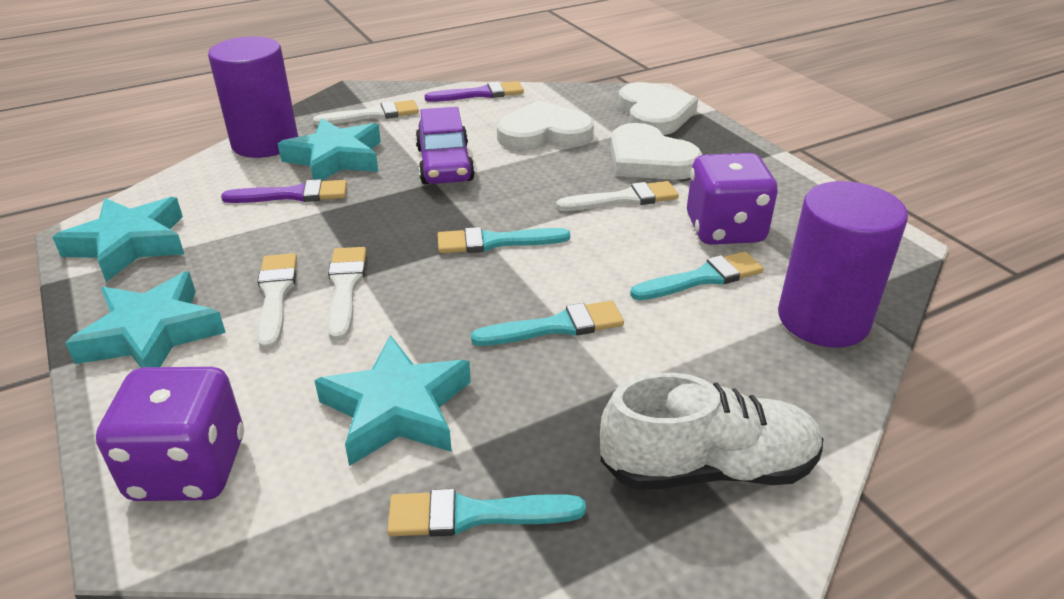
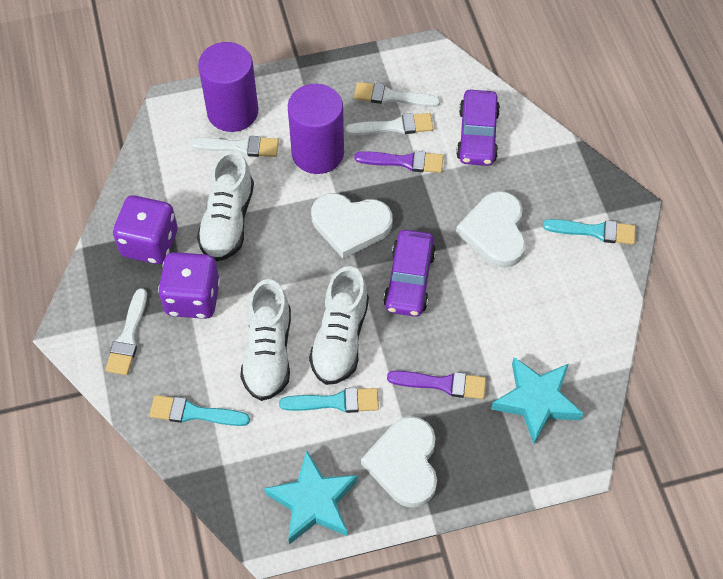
purple car: [415,107,475,184] = 1 -> [383,230,436,317] [456,90,500,166] = 2
turquoise brush: [387,489,586,537] [437,227,570,253] [471,301,624,346] [630,251,764,300] = 4 -> [149,395,250,426] [279,388,379,413] [543,219,636,245] = 3
turquoise star: [52,197,184,282] [65,271,226,368] [278,118,381,181] [314,335,471,466] = 4 -> [264,450,357,545] [491,357,584,444] = 2
white shoe: [600,373,823,490] = 1 -> [197,150,254,261] [240,279,291,401] [309,266,369,385] = 3

